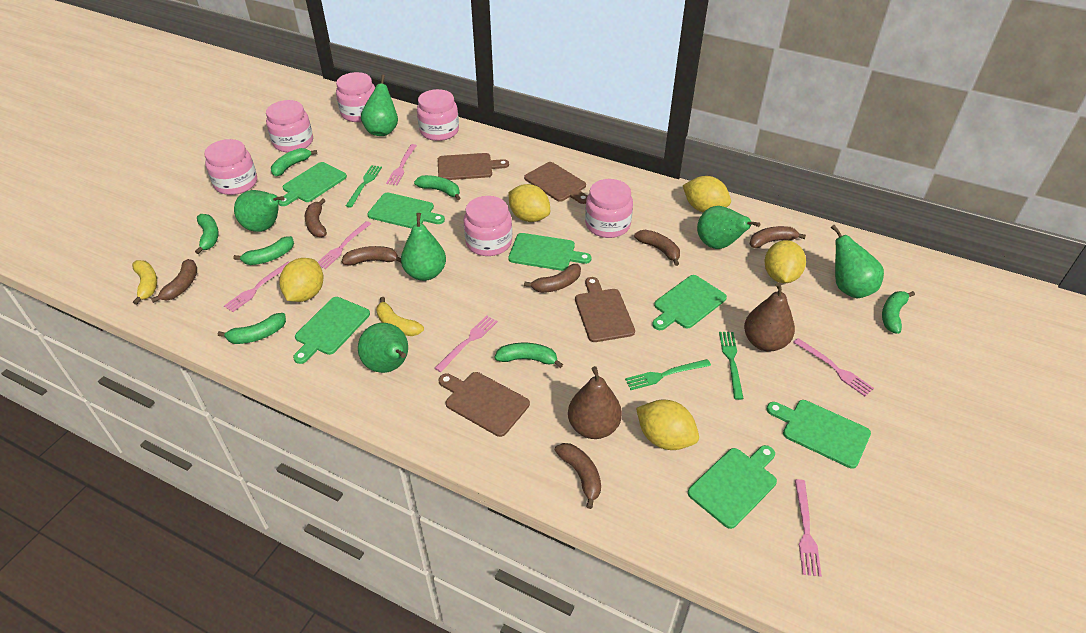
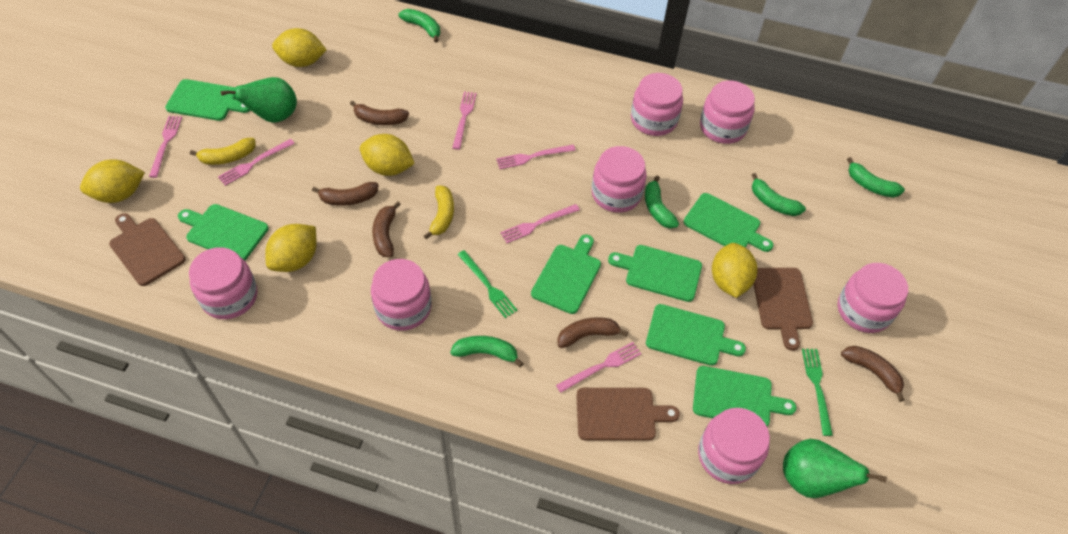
brown banana: [151,259,197,303] [305,198,327,237] [342,246,401,266] [524,264,581,293] [555,443,601,509] [634,230,680,266] [750,226,806,248] = 7 -> [312,182,379,206] [350,101,409,125] [372,201,401,257] [557,317,628,348] [841,346,904,402] = 5
brown cutting board: [438,153,509,180] [438,372,530,437] [524,162,587,204] [575,277,635,342] = 4 -> [109,213,186,286] [576,388,680,441] [753,268,813,351] = 3
brown pear: [568,366,622,439] [744,283,795,352] = 2 -> none = 0
green banana: [195,214,219,254] [218,313,286,344] [233,236,294,265] [271,148,317,176] [414,175,460,200] [495,343,563,368] [882,291,915,334] = 7 -> [399,9,440,43] [450,336,524,367] [645,176,679,229] [752,173,806,216] [847,157,905,198] = 5
green fork: [346,165,382,208] [625,359,711,390] [719,332,744,400] = 3 -> [457,250,518,318] [802,349,833,436] = 2
green pear: [234,190,285,232] [358,323,408,373] [361,75,398,136] [401,213,446,281] [697,206,761,249] [831,225,884,298] = 6 -> [221,77,297,123] [783,439,887,498] = 2
pink jar: [204,139,257,195] [266,100,313,152] [336,72,375,122] [417,89,459,141] [464,196,512,256] [585,179,633,238] = 6 -> [189,247,257,319] [371,259,432,331] [592,146,647,213] [631,73,683,136] [698,408,770,484] [700,81,755,144] [837,263,908,333] = 7

